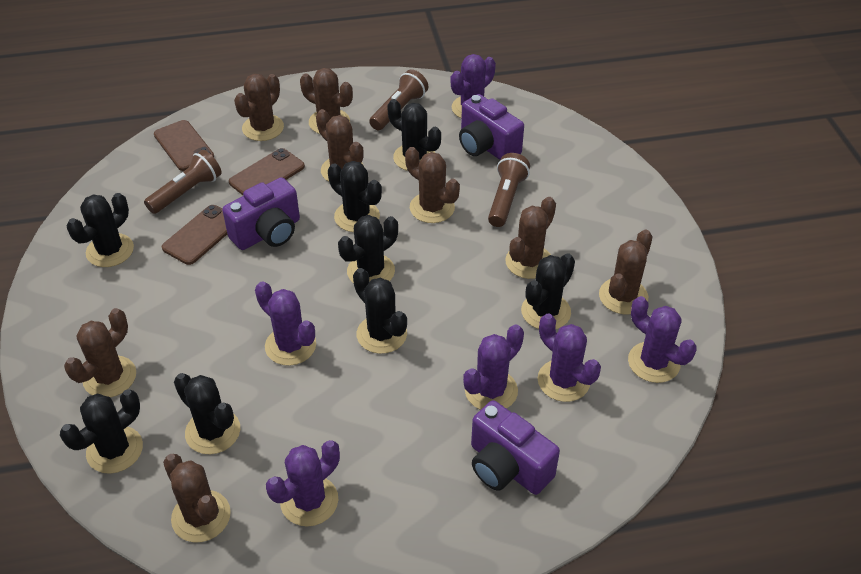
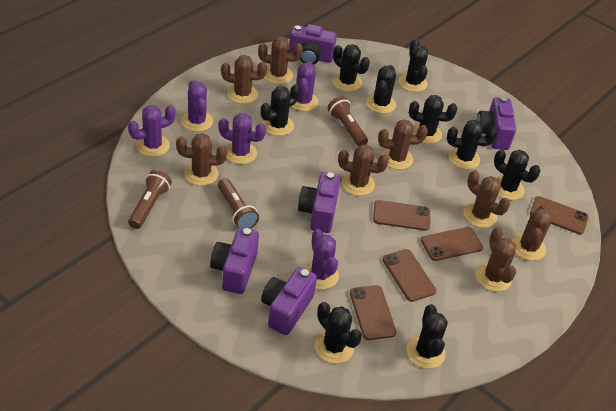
black cactus: [60,389,143,474] [67,193,134,267] [174,373,240,454] [328,161,382,232] [338,215,398,283] [353,268,407,354] [387,99,441,171] [521,253,575,329] = 8 -> [261,84,300,136] [315,302,362,364] [333,44,370,92] [366,65,396,114] [399,39,428,92] [407,304,448,369] [409,95,457,144] [447,120,497,169] [494,150,540,200] = 9
brown phone: [154,120,214,171] [162,205,227,265] [229,148,305,195] = 3 -> [350,285,397,340] [373,200,430,231] [383,249,436,302] [421,227,483,261] [530,196,589,234] = 5
purple cactus: [255,281,316,366] [266,440,340,527] [450,54,496,119] [463,324,524,410] [538,314,601,402] [628,296,697,383] = 6 -> [128,105,176,157] [181,80,213,132] [218,113,266,164] [291,61,318,111] [304,229,339,290] = 5
purple camera: [222,177,300,250] [459,94,524,160] [471,400,560,495] = 3 -> [210,227,259,294] [261,267,317,335] [289,24,337,65] [298,172,341,233] [477,97,516,150] = 5

